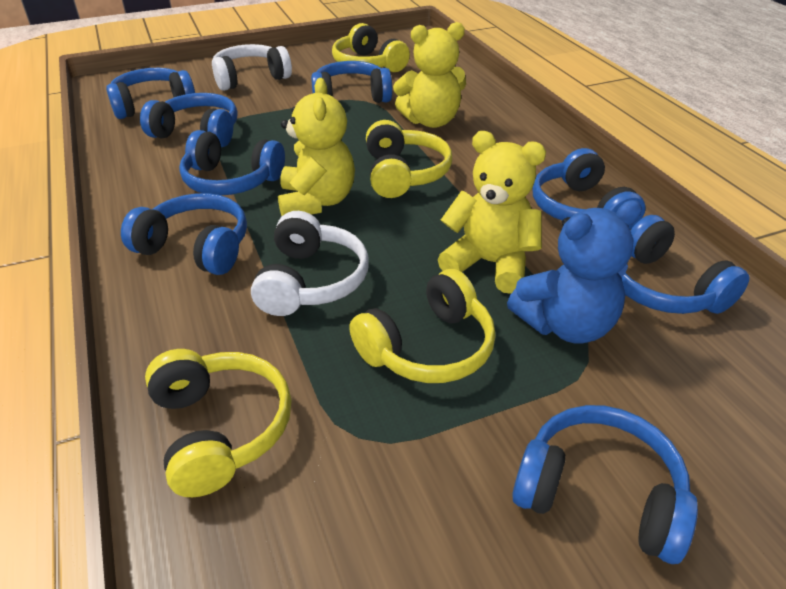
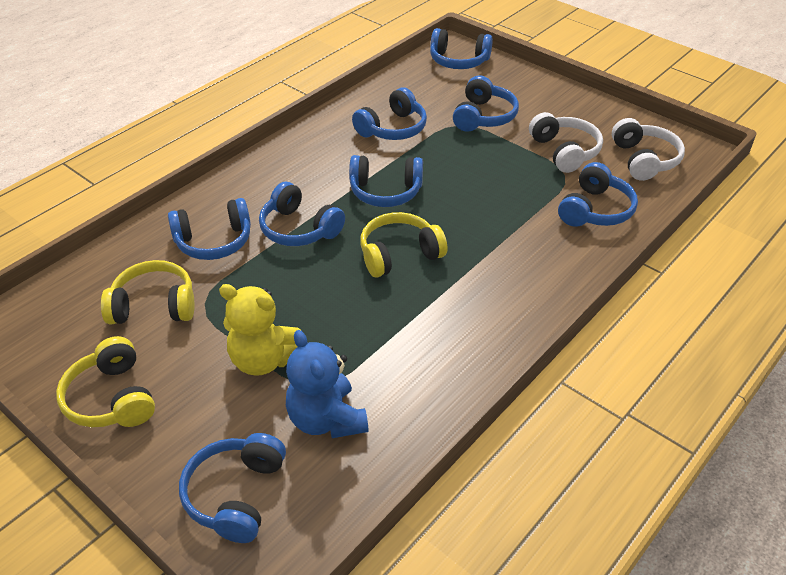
yellow headphones: [145,349,292,497] [332,23,410,72] [349,269,496,383] [366,120,452,198] = 4 -> [56,336,155,427] [101,260,194,324] [360,212,448,278] = 3
yellow teddy bear: [278,78,355,216] [393,22,466,128] [438,131,546,294] = 3 -> [219,284,302,376] = 1

